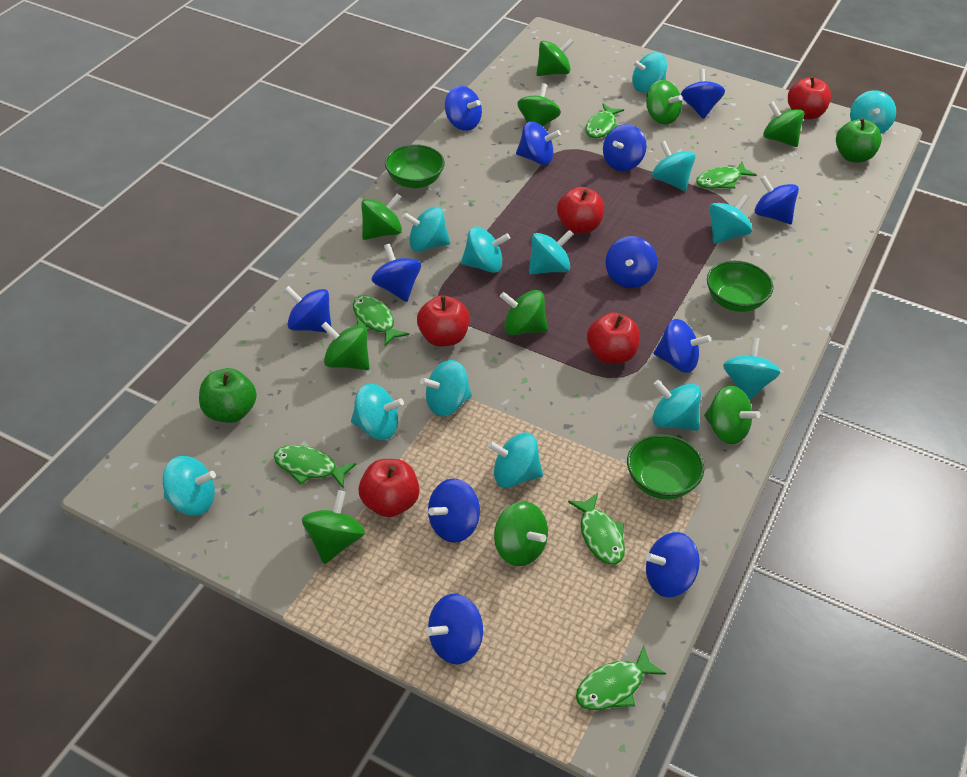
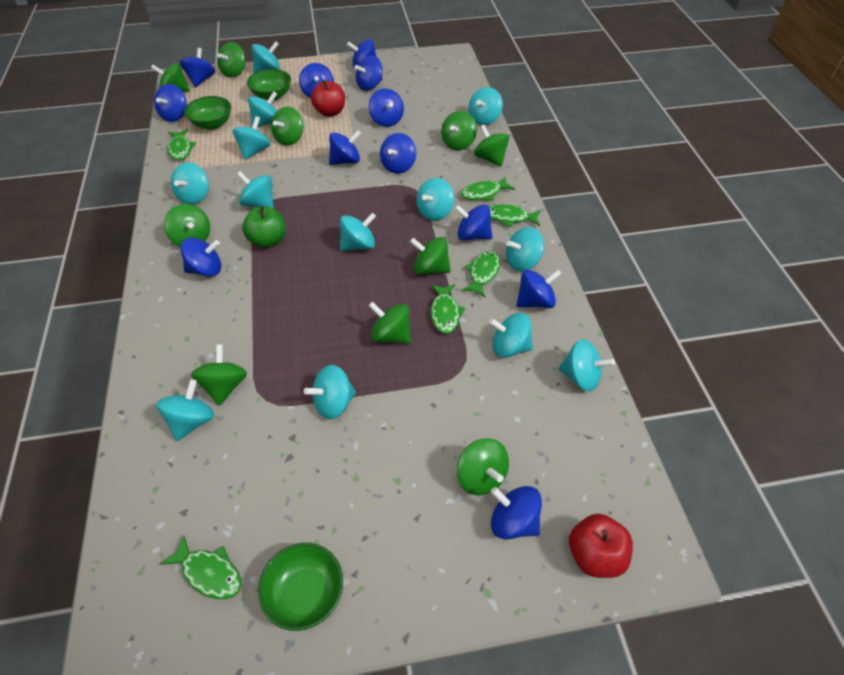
green apple: [199,368,257,423] [836,118,882,163] = 2 -> [242,206,286,248] = 1
red apple: [359,459,420,517] [417,295,470,347] [557,187,604,234] [587,312,640,364] [788,76,831,119] = 5 -> [311,80,345,117] [569,514,633,578] = 2

